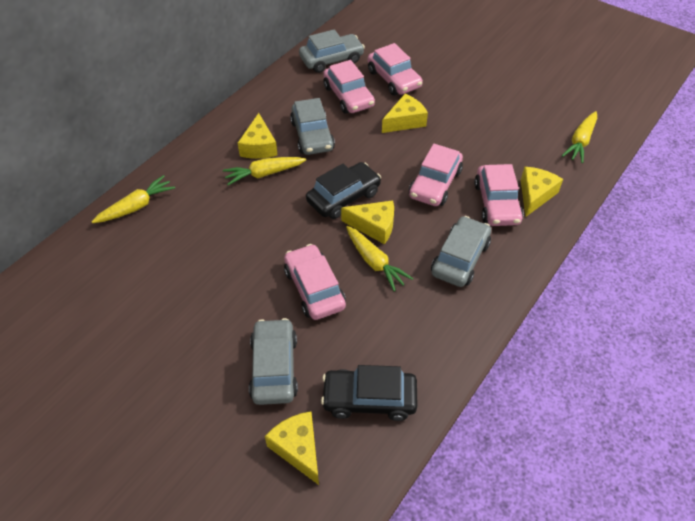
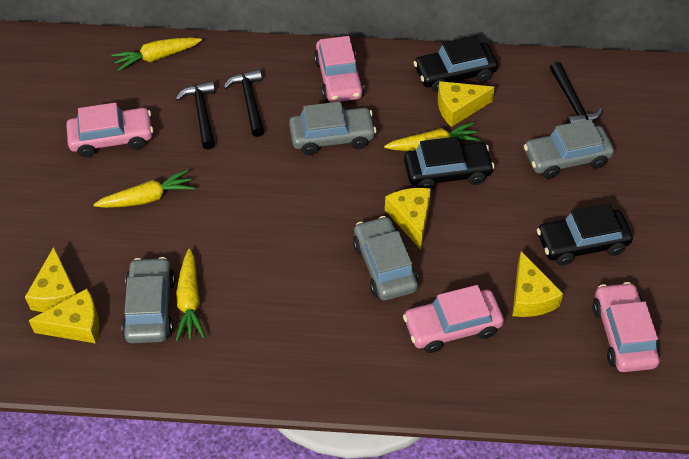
black car: [306,162,381,219] [321,365,417,421] = 2 -> [404,137,495,190] [414,35,498,92] [537,204,633,266] = 3
black hammer: none = 0 -> [176,81,215,150] [223,69,264,137] [550,62,603,124] = 3
pink car: [284,244,346,320] [323,60,375,114] [367,43,423,95] [409,144,463,206] [474,164,523,226] = 5 -> [66,102,153,157] [314,36,364,103] [403,285,504,353] [592,282,660,372] = 4

